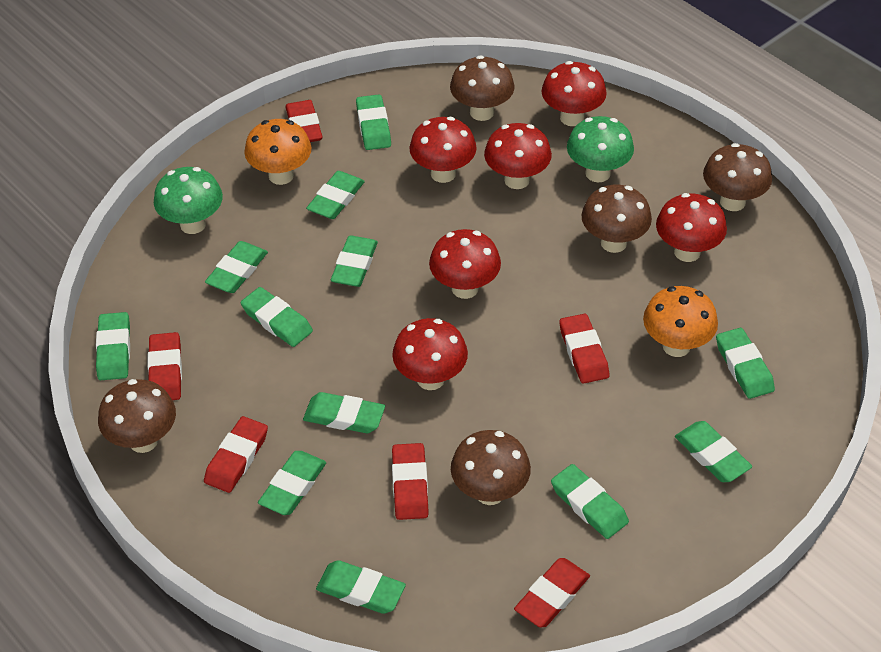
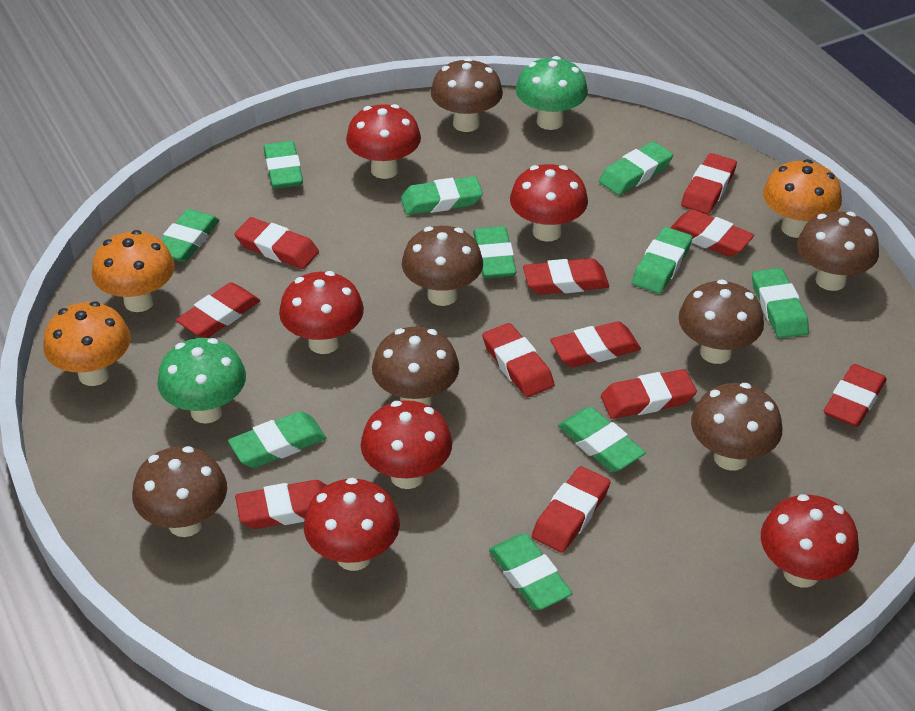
brown mushroom: [98,379,176,453] [450,55,515,121] [451,430,531,505] [582,185,652,253] [703,143,772,211] = 5 -> [132,446,227,537] [372,327,459,406] [402,226,483,306] [431,58,503,132] [678,279,764,364] [691,383,782,471] [797,211,879,291] = 7
green eraser: [96,312,130,380] [205,241,268,293] [241,287,313,347] [258,451,326,515] [303,392,385,433] [306,171,365,219] [316,560,406,614] [331,235,378,287] [356,94,391,150] [551,464,629,539] [675,421,752,482] [716,328,775,399] = 12 -> [161,209,219,262] [228,411,326,468] [264,141,303,189] [401,176,483,215] [473,226,517,278] [489,534,573,610] [558,407,646,472] [599,141,673,195] [632,227,692,294] [752,268,809,339] = 10
orange mushroom: [244,119,311,185] [643,286,718,357] = 2 -> [43,302,131,386] [92,230,174,312] [763,159,842,238] = 3
red eraser: [147,332,182,400] [204,416,268,493] [285,100,323,142] [392,443,429,520] [514,558,590,628] [559,314,609,384] = 6 -> [176,283,260,338] [235,217,319,269] [235,480,327,529] [482,323,554,397] [523,258,609,295] [532,466,610,553] [550,321,641,367] [601,369,697,419] [670,209,754,257] [681,153,737,214] [824,364,887,427] = 11

